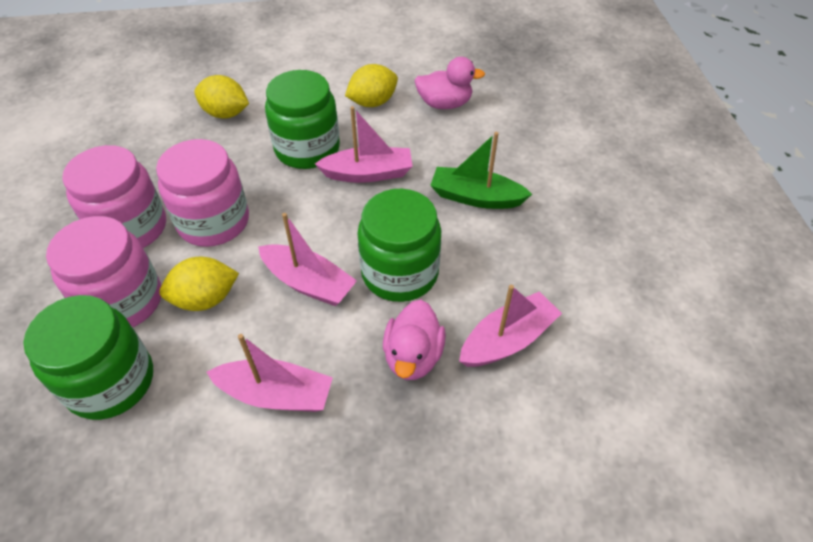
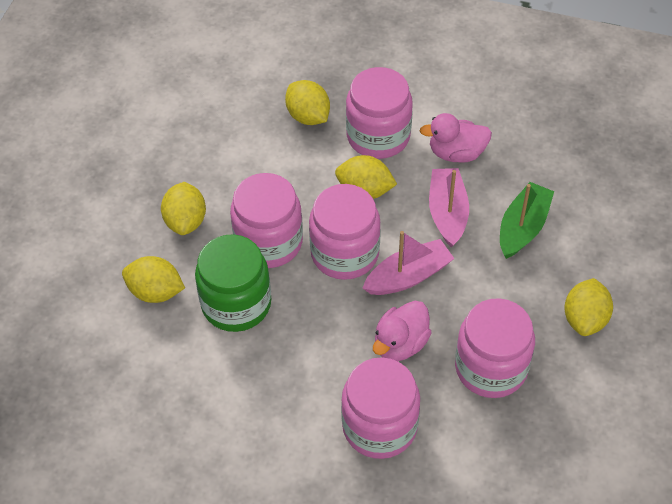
green jar: [23,295,153,420] [265,70,340,169] [357,189,441,302] = 3 -> [195,234,271,332] = 1
pink boat: [207,334,333,412] [258,213,357,306] [315,106,413,183] [459,285,562,367] = 4 -> [363,231,455,295] [429,168,469,248] = 2
pink jar: [46,216,161,327] [62,145,166,248] [156,139,249,247] = 3 -> [230,173,303,268] [309,184,381,280] [341,357,420,459] [346,67,413,159] [455,298,535,398] = 5
yellow lemon: [159,257,239,311] [194,75,249,119] [345,64,398,107] = 3 -> [122,256,185,303] [161,182,206,235] [285,80,330,125] [335,155,397,199] [564,278,613,336] = 5

